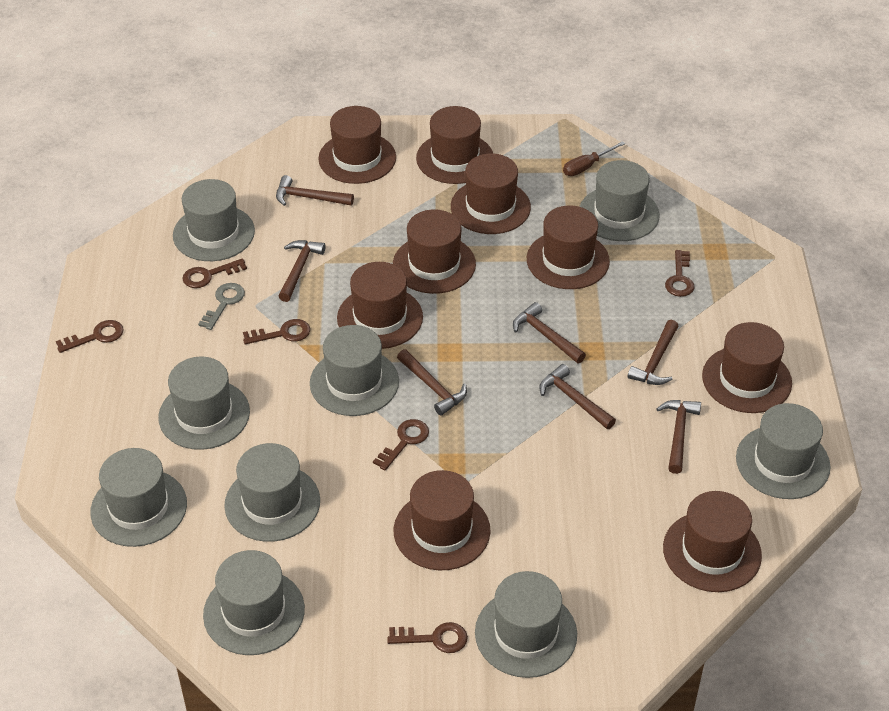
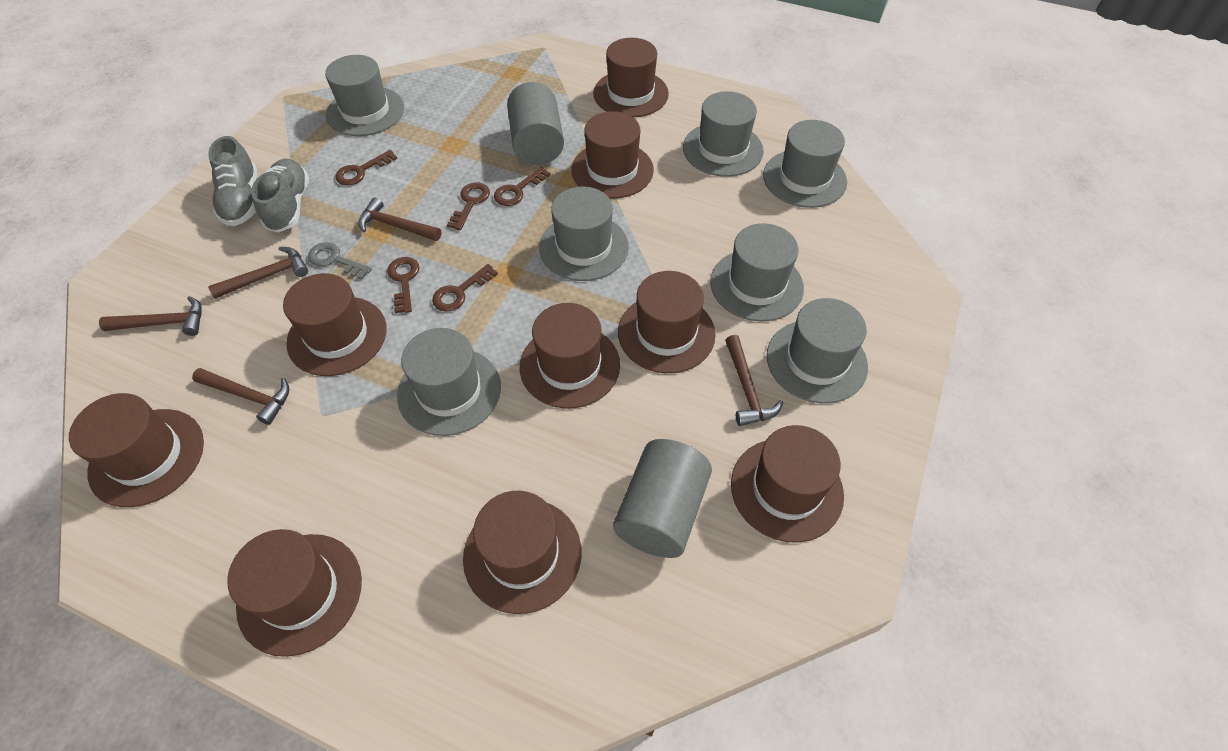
brown hammer: [276,175,354,206] [278,240,325,302] [397,349,467,416] [513,302,586,363] [539,364,616,429] [628,320,678,385] [656,400,701,474] = 7 -> [99,296,202,336] [192,368,289,425] [208,247,308,299] [358,197,441,241] [725,335,783,426] = 5
brown key: [56,320,124,353] [182,258,247,288] [243,319,310,344] [373,419,429,471] [387,622,468,653] [665,250,694,297] = 6 -> [335,150,397,186] [387,257,420,313] [432,264,498,312] [447,182,490,230] [494,167,551,206] = 5
brown screwdriver: [563,141,625,176] = 1 -> none = 0
grey cylinder: none = 0 -> [507,82,564,165] [613,439,712,558] = 2
grey hat: [90,448,187,547] [158,356,250,450] [173,179,255,261] [203,550,305,655] [224,443,320,542] [310,325,399,416] [475,571,577,678] [579,160,660,241] [736,403,831,499] = 9 -> [325,55,404,136] [397,328,501,436] [539,187,629,281] [683,91,764,177] [710,223,804,322] [763,120,847,208] [767,298,868,403] = 7
grey shoe: none = 0 -> [208,136,257,226] [251,159,309,233] = 2

